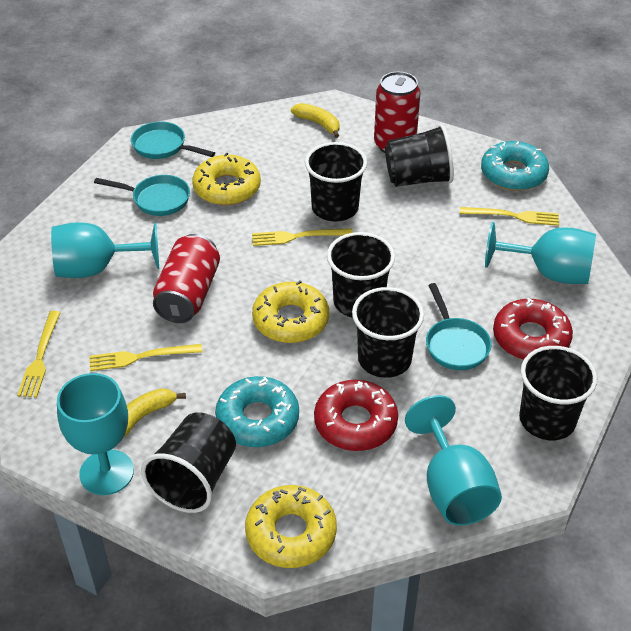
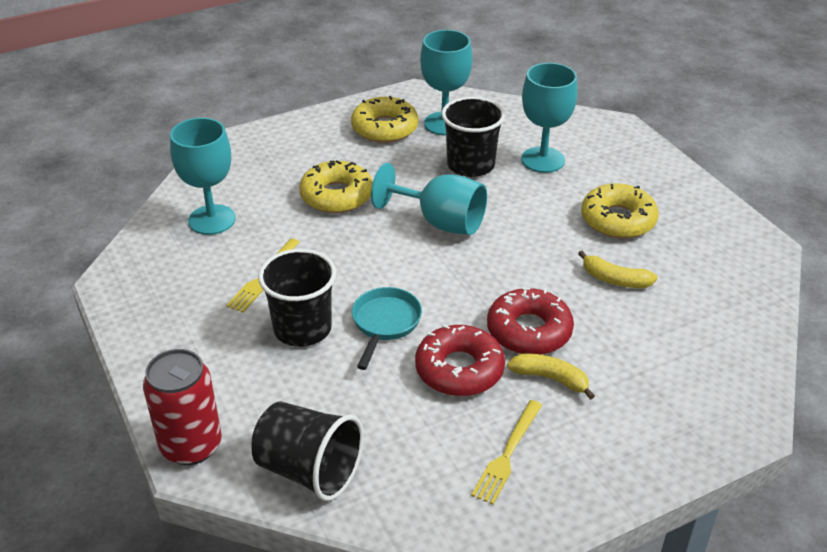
black cup: [141,412,236,513] [305,142,367,222] [327,232,395,318] [352,287,424,378] [385,124,454,187] [519,346,597,440] = 6 -> [251,401,364,501] [258,249,336,347] [441,96,505,177] = 3
red can: [153,234,220,323] [374,72,421,153] = 2 -> [143,349,222,465] = 1
turquoise donut: [215,376,299,447] [481,141,549,191] = 2 -> none = 0
turquoise pan: [94,175,190,216] [131,122,215,159] [426,283,492,370] = 3 -> [352,287,422,370] = 1
yellow fork: [17,311,61,398] [89,344,202,371] [252,228,353,246] [460,207,559,226] = 4 -> [226,238,300,313] [471,400,542,504] = 2

